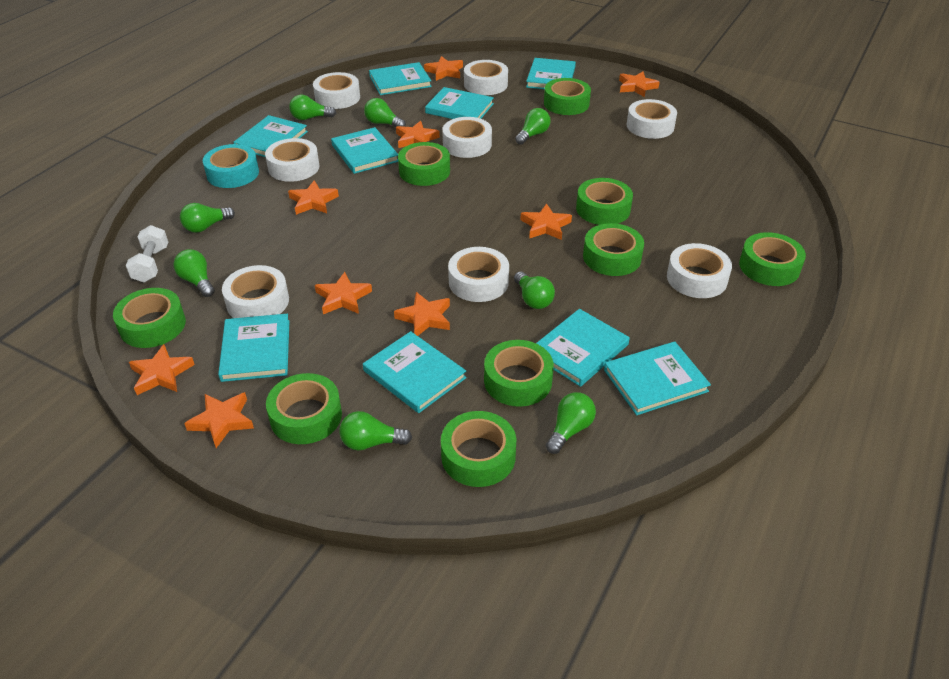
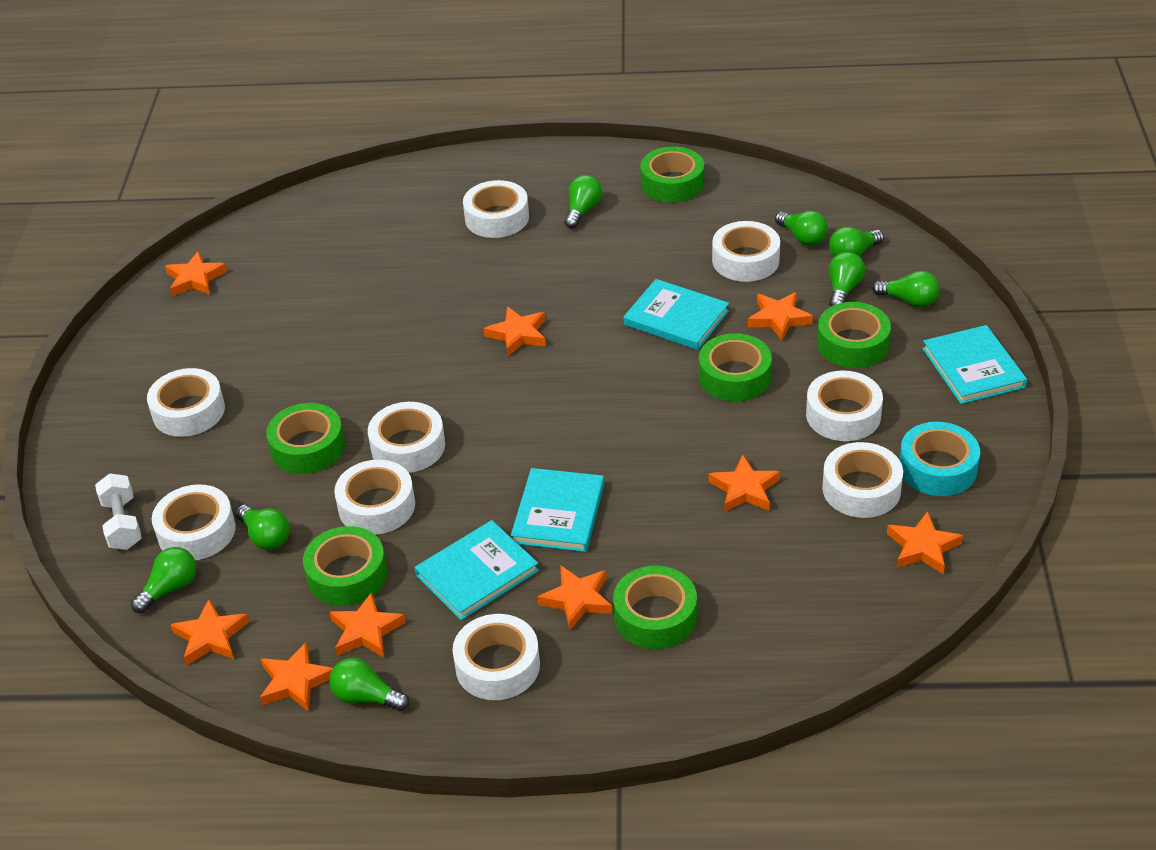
green tape: [113,288,186,348] [266,373,342,444] [398,142,450,186] [441,411,516,487] [484,340,554,407] [544,78,591,115] [576,178,633,225] [583,223,644,276] [739,232,806,286] = 9 -> [266,403,345,474] [303,526,387,606] [613,565,697,649] [640,146,704,203] [699,333,772,401] [817,302,891,368] = 6
turquoise book: [218,314,289,382] [233,115,308,157] [331,127,398,174] [363,331,467,413] [369,62,432,95] [425,87,494,119] [526,58,576,89] [536,309,630,387] [604,342,711,415] = 9 -> [414,520,539,620] [511,468,604,552] [624,279,729,350] [922,325,1027,404] = 4
white tape: [222,265,289,318] [265,138,319,182] [313,72,360,109] [443,117,492,158] [448,247,509,302] [464,60,508,95] [627,99,677,139] [667,243,732,298] = 8 -> [147,368,225,437] [152,484,236,560] [334,460,415,535] [368,402,445,473] [452,614,540,700] [463,180,529,238] [712,221,780,282] [806,370,883,441] [822,442,903,518] = 9

